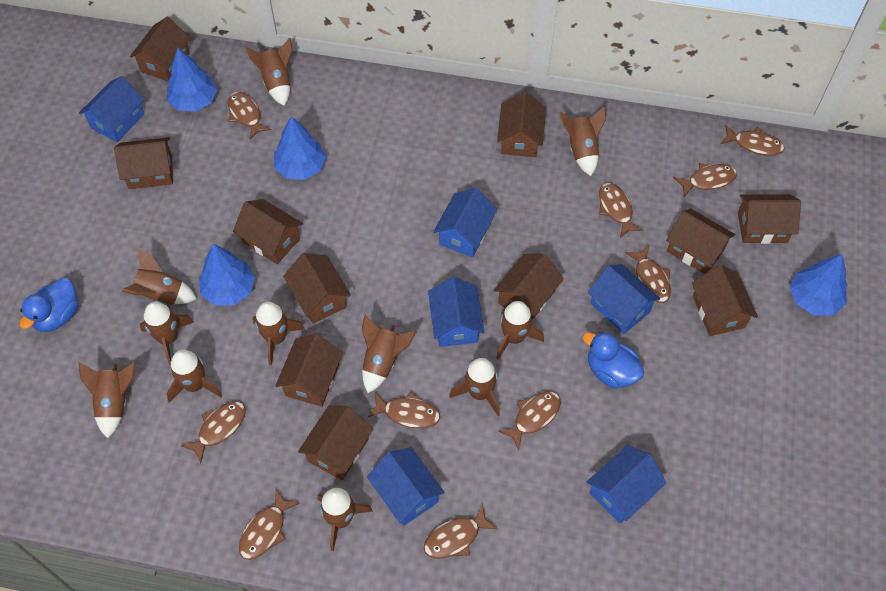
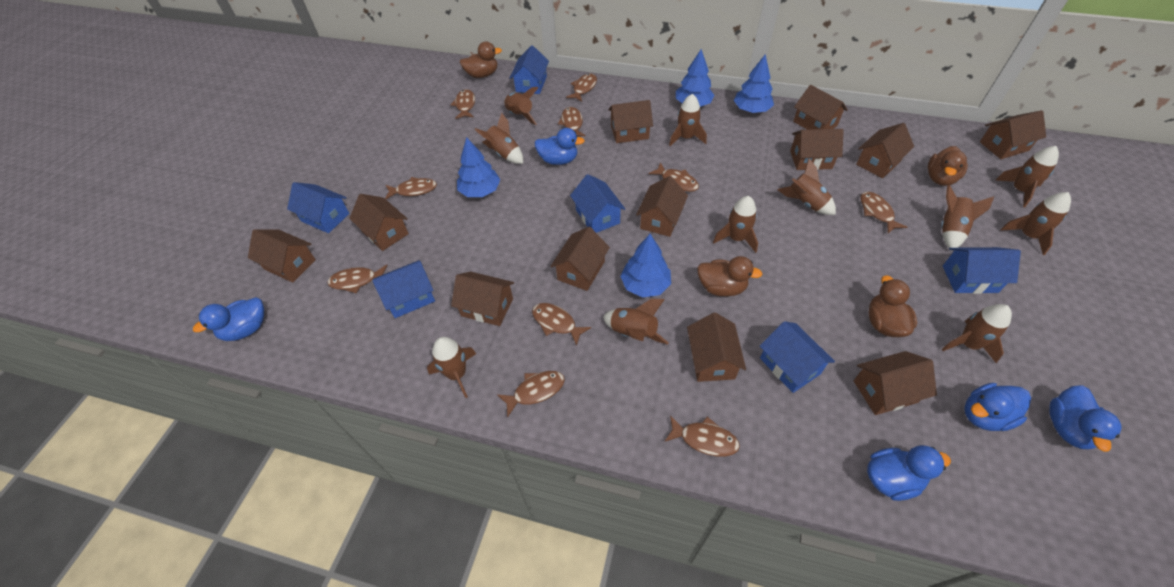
blue duck: [20,278,78,332] [583,331,644,389] = 2 -> [193,297,264,341] [535,128,585,165] [867,445,951,501] [964,383,1031,431] [1049,385,1122,452] = 5
brown duck: none = 0 -> [460,42,502,78] [697,256,762,296] [868,275,917,337] [928,146,968,186] = 4
brown house: [114,137,173,189] [130,17,191,82] [233,199,303,264] [275,334,343,407] [283,253,351,324] [298,405,373,480] [493,254,564,320] [497,91,546,157] [666,209,735,274] [692,265,758,336] [738,194,801,244] = 11 -> [248,229,316,283] [349,194,409,251] [451,272,514,326] [550,227,610,291] [608,100,653,143] [636,176,688,237] [687,312,746,382] [790,129,844,170] [793,85,848,130] [854,351,937,415] [856,123,914,178] [980,110,1046,159] = 12

